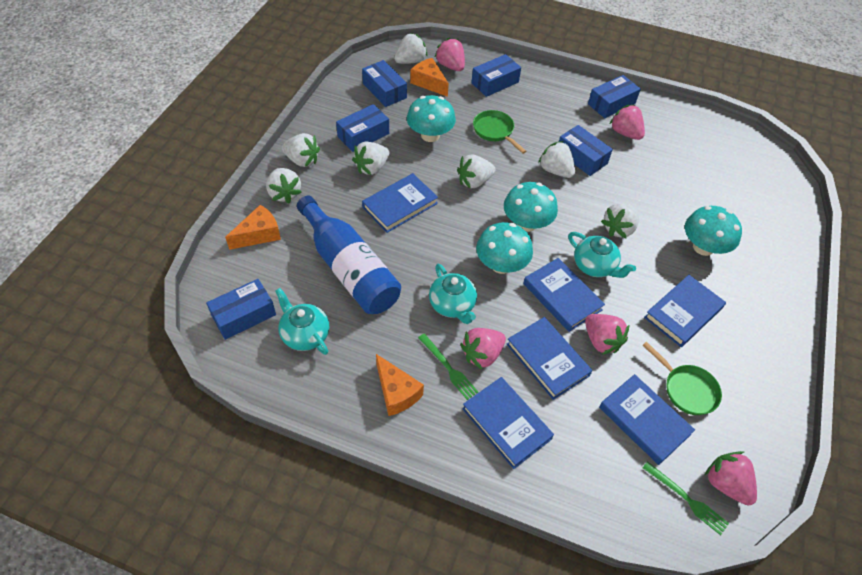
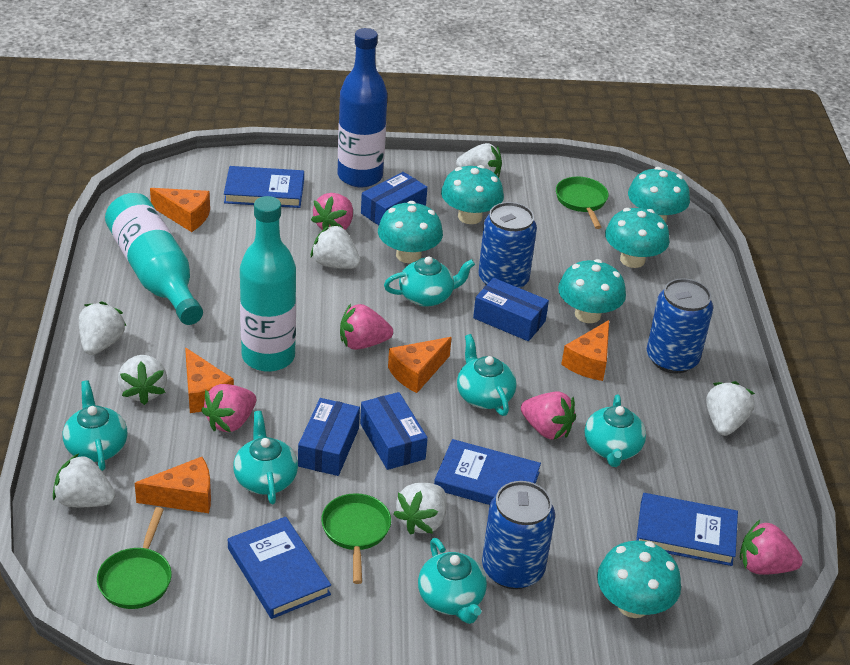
blue book: [362,173,438,233] [462,377,554,469] [507,317,592,400] [523,258,605,332] [599,374,695,465] [644,275,726,347] = 6 -> [224,166,304,208] [228,517,331,619] [434,439,541,505] [636,493,738,566] = 4
blue box: [206,279,276,340] [336,104,389,152] [362,60,407,107] [471,54,521,97] [559,125,613,176] [588,75,641,118] = 6 -> [298,398,360,476] [360,392,428,470] [361,172,427,225] [473,278,549,341] = 4
blue can: none = 0 -> [478,202,537,288] [482,481,555,589] [647,278,713,374] = 3
green fork: [418,334,478,400] [642,461,729,535] = 2 -> none = 0
green pan: [473,110,526,154] [642,342,722,415] = 2 -> [97,507,172,609] [321,493,391,584] [556,177,609,229] = 3
orange cheese: [225,205,281,250] [376,354,424,416] [410,58,449,97] = 3 -> [135,457,211,513] [150,188,210,232] [185,347,234,413] [388,337,452,393] [561,320,609,381] = 5
turquoise bottle: none = 0 -> [105,193,203,325] [240,196,296,372] = 2
turquoise mushroom: [407,95,456,142] [476,222,533,274] [504,182,558,232] [685,206,742,256] = 4 -> [378,201,443,263] [441,165,504,224] [558,259,626,323] [597,540,681,618] [605,208,670,268] [628,167,690,222] = 6
turquoise teapot: [275,288,329,355] [429,264,477,324] [568,232,636,278] = 3 -> [63,380,128,471] [233,411,298,504] [384,256,475,307] [418,538,487,624] [457,334,517,416] [585,394,646,467] = 6

